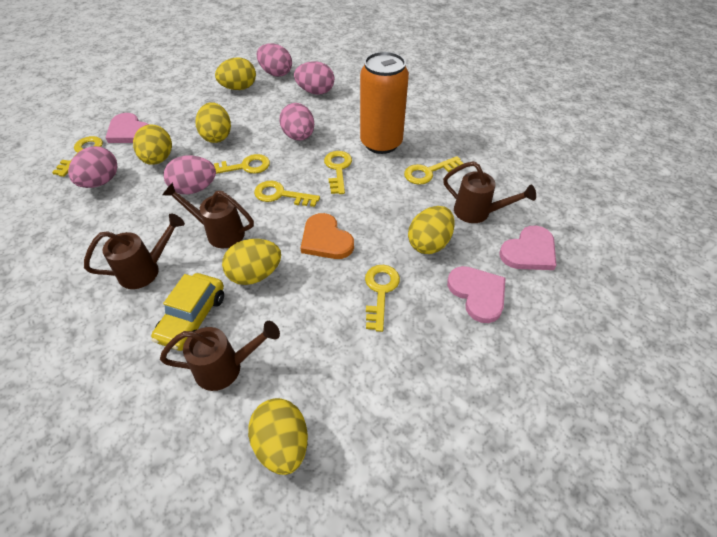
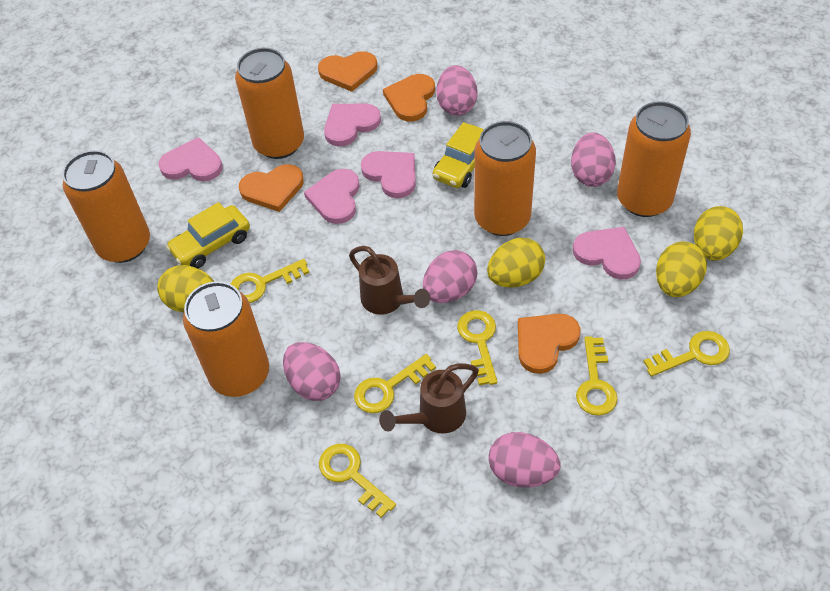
brown watering can: [84,213,185,289] [160,321,280,391] [162,182,254,248] [443,161,536,223] = 4 -> [349,246,430,315] [379,364,479,434] = 2
orange can: [360,52,409,154] = 1 -> [62,150,150,263] [183,281,269,397] [235,48,304,159] [474,121,536,236] [617,101,691,217] = 5
orange heart: [301,213,354,259] = 1 -> [239,164,304,212] [318,51,377,92] [383,74,435,122] [518,314,580,374] = 4
pink heart: [105,113,149,143] [447,266,505,323] [499,226,556,270] = 3 -> [158,137,223,181] [304,169,360,224] [324,104,381,146] [361,151,416,198] [573,227,641,279] = 5
yellow car: [151,273,224,351] = 1 -> [166,202,250,268] [433,122,484,188] = 2
yellow egg: [133,125,172,165] [196,102,231,143] [215,57,256,90] [222,239,281,285] [248,398,308,475] [408,206,455,254] = 6 -> [157,265,214,312] [487,238,545,288] [656,242,707,297] [694,206,743,261] = 4

